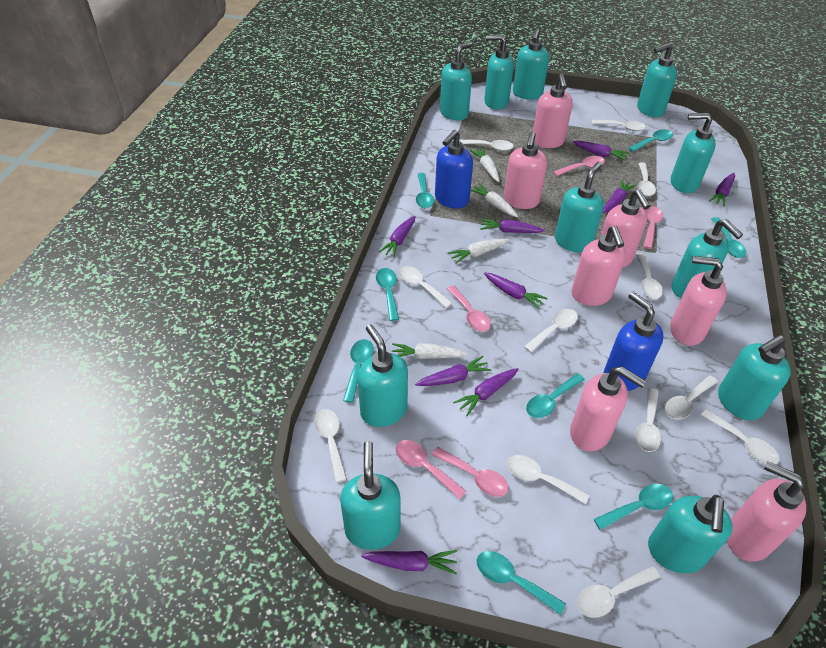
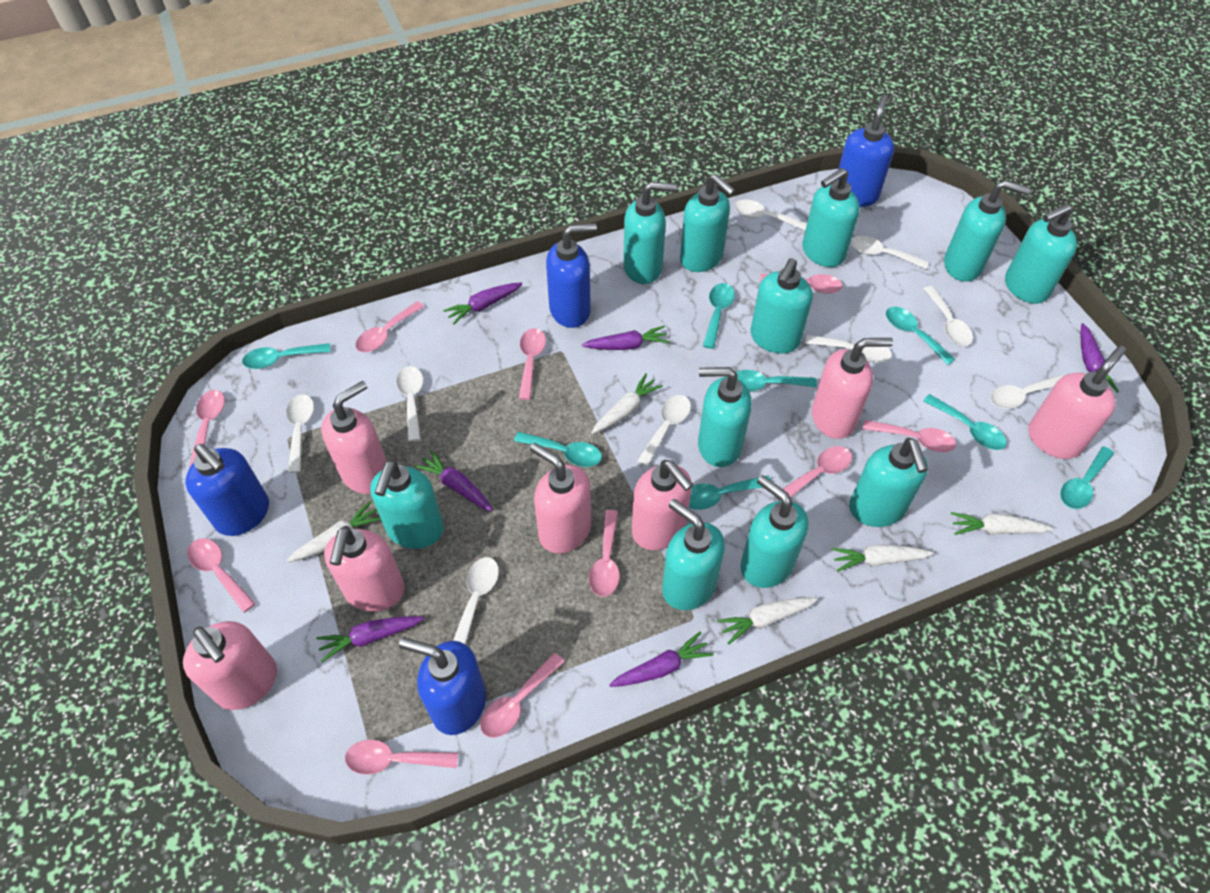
blue soap dispenser: [435,130,473,208] [604,292,664,391] = 2 -> [185,444,269,536] [399,637,486,735] [546,223,597,328] [838,95,894,207] = 4
pink spoon: [395,440,467,499] [432,447,509,497] [447,285,491,332] [553,156,605,176] [643,206,664,249] = 5 -> [187,538,256,613] [189,390,225,467] [345,739,458,775] [355,301,424,352] [480,653,565,738] [519,328,546,400] [589,510,620,597] [760,274,842,294] [776,446,852,501] [863,420,956,452] = 10
purple carrot: [361,550,457,574] [379,216,416,258] [415,356,491,386] [453,368,519,416] [480,219,545,233] [484,272,548,309] [573,141,629,161] [602,179,636,213] [709,173,735,207] = 9 -> [316,616,424,662] [414,450,493,511] [443,282,522,325] [582,326,669,350] [609,632,713,687] [1080,323,1119,393] = 6
white carrot: [392,343,468,359] [448,239,510,264] [470,147,500,182] [470,183,518,217] = 4 -> [287,501,381,562] [591,374,663,434] [717,597,818,644] [832,544,934,572] [951,512,1053,535] = 5
white spoon: [314,409,347,483] [398,266,452,308] [459,140,514,151] [507,455,589,504] [524,309,578,353] [577,566,660,618] [592,120,646,131] [635,388,661,452] [636,253,663,299] [638,162,656,196] [665,375,718,420] [701,409,780,464] = 12 -> [286,394,314,473] [396,366,423,441] [453,557,499,644] [637,395,691,467] [734,200,807,231] [805,335,892,363] [850,236,929,269] [924,286,973,346] [990,375,1063,409] = 9

